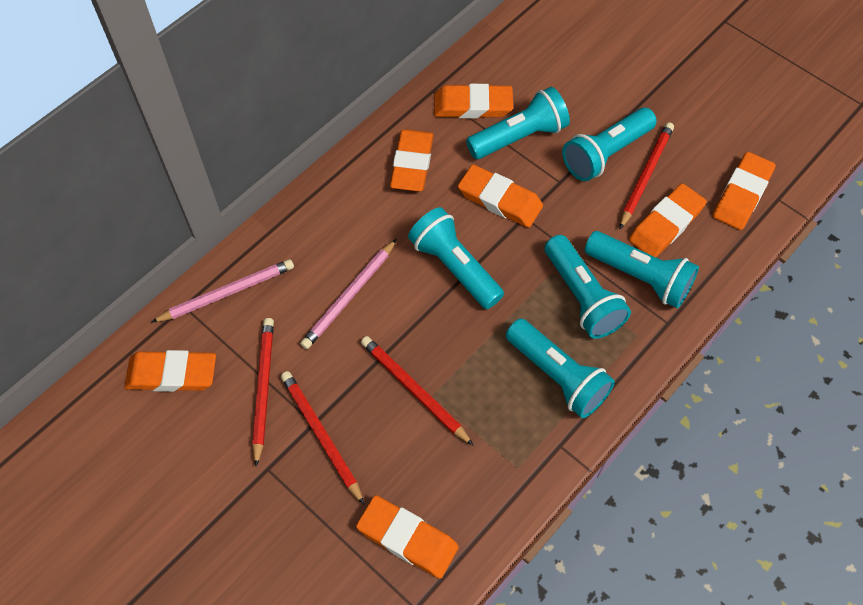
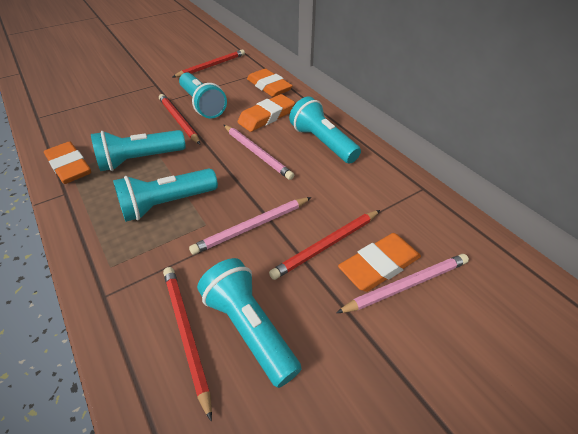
orange eraser: [124,350,216,392] [356,495,459,579] [390,129,434,192] [434,84,513,118] [458,165,543,228] [629,183,707,257] [713,152,776,230] = 7 -> [44,141,91,184] [238,94,295,132] [247,69,293,97] [338,233,421,292] = 4
pink pencil: [152,259,294,322] [300,239,397,349] = 2 -> [189,197,311,255] [224,125,294,180] [336,254,469,313] = 3
turquoise flashlight: [408,207,504,309] [466,87,570,159] [506,319,615,418] [545,235,631,339] [562,108,657,181] [585,231,699,308] = 6 -> [91,130,186,171] [113,169,218,222] [179,73,227,119] [197,258,301,388] [289,97,361,164] = 5

